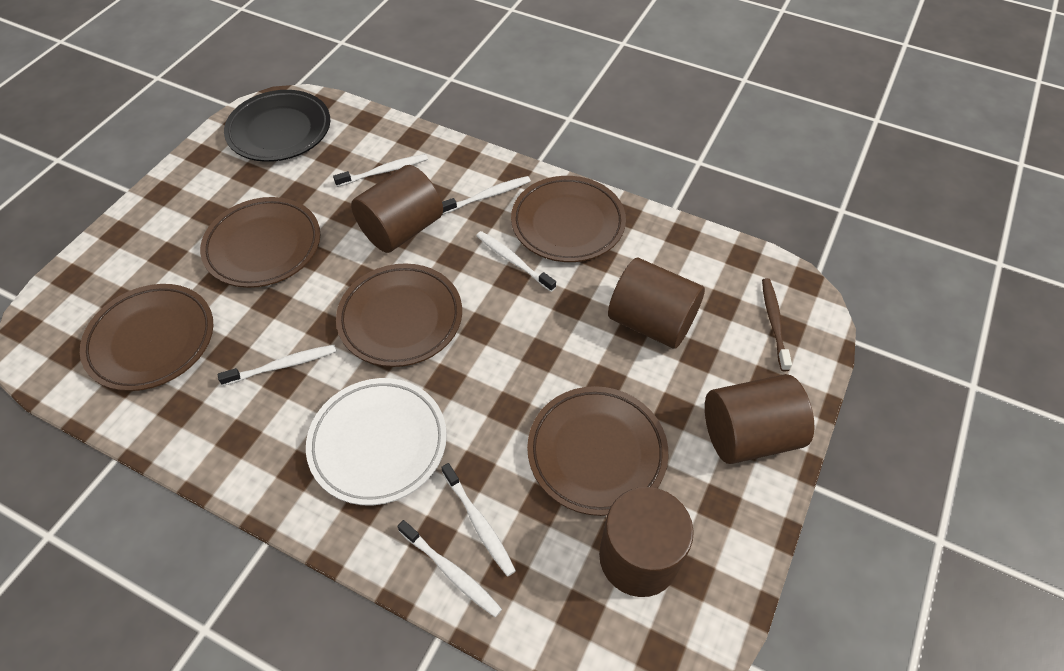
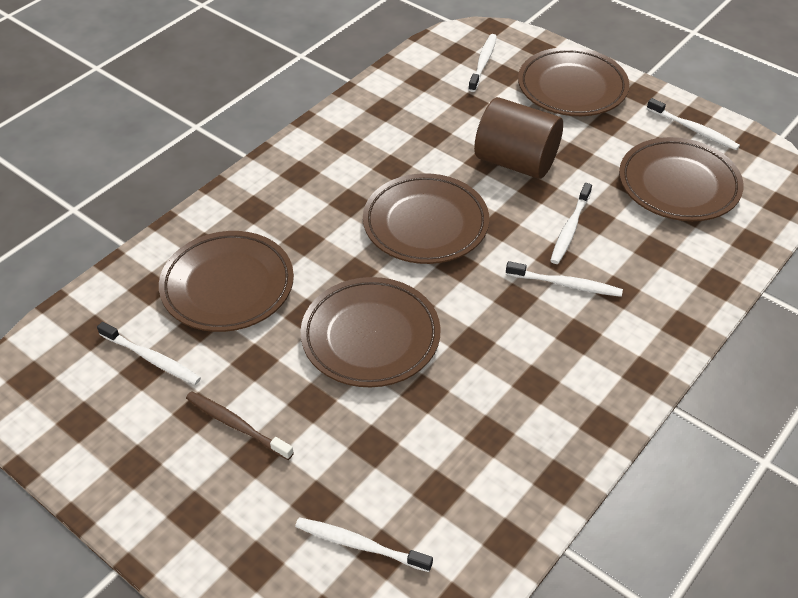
black plate: [224,90,330,162] = 1 -> none = 0
brown cylinder: [351,165,443,253] [599,487,694,597] [608,258,705,349] [705,374,814,464] = 4 -> [474,97,563,179] = 1
white plate: [306,378,447,506] = 1 -> none = 0

